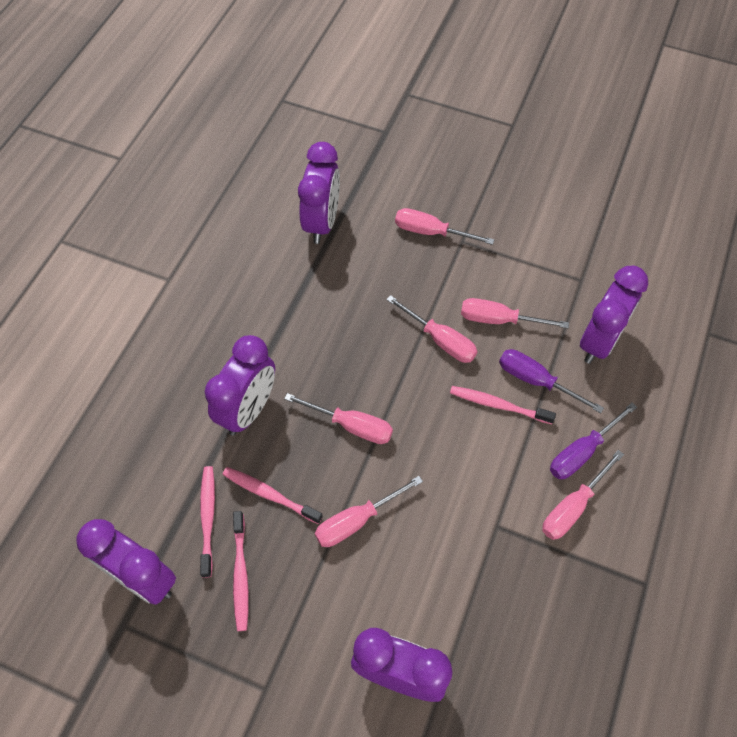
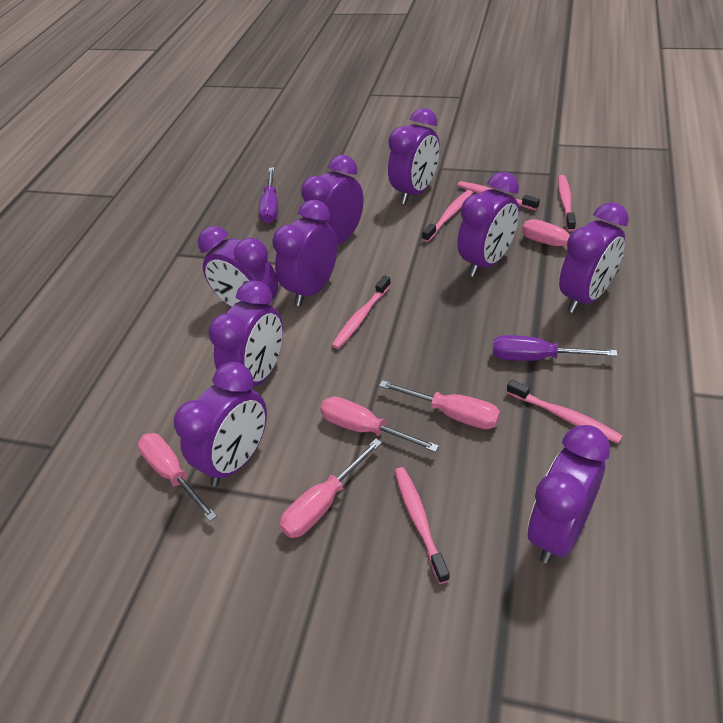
pink screwdriver: [284,393,393,444] [315,476,423,547] [386,295,477,363] [395,208,495,245] [461,298,569,328] [542,450,624,540] = 6 -> [137,433,217,521] [279,439,382,538] [320,396,439,452] [379,380,500,429] [522,219,624,260] = 5
pink toothbrush: [200,466,215,578] [222,467,323,524] [233,511,249,631] [450,386,556,424] = 4 -> [332,275,391,349] [395,467,450,584] [422,190,473,242] [457,181,540,211] [507,380,623,444] [558,175,576,231] = 6
purple clock: [76,519,176,605] [205,335,275,436] [298,142,340,244] [351,628,452,702] [580,266,648,364] = 5 -> [174,362,267,486] [198,226,279,307] [208,280,283,387] [272,200,337,306] [301,155,364,245] [388,108,440,204] [458,172,519,277] [528,425,610,564] [559,202,629,313] = 9

